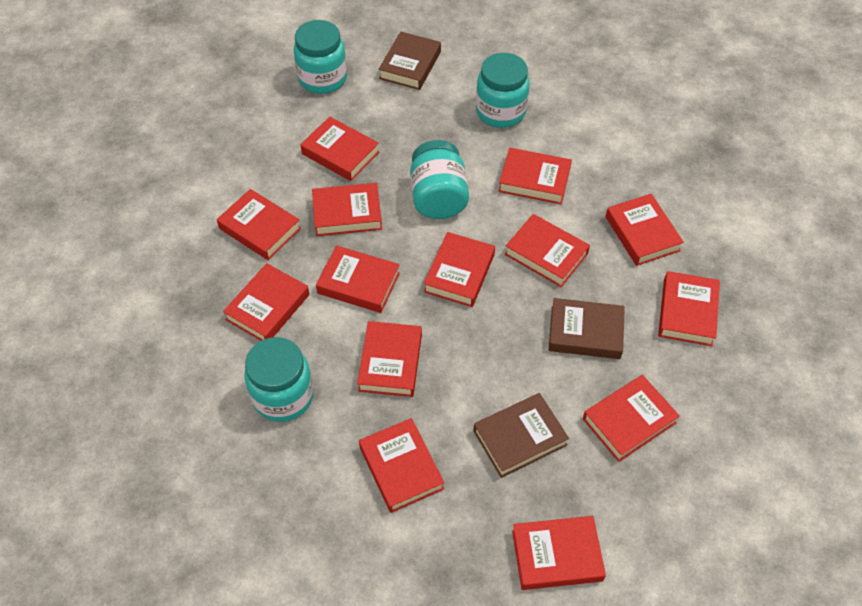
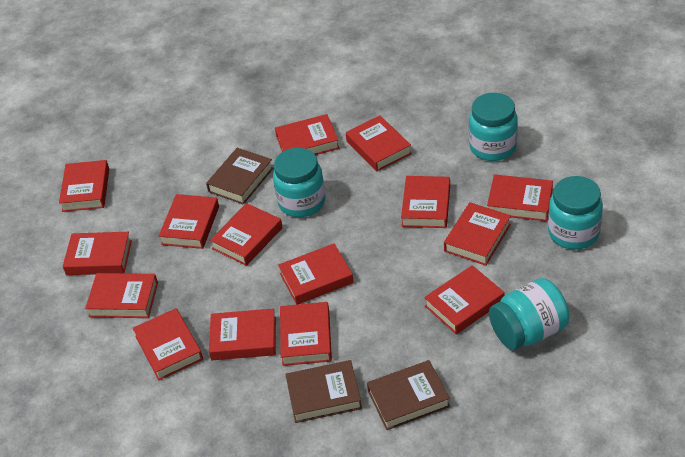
red book: [217,189,301,260] [223,263,309,341] [300,117,379,181] [312,183,382,236] [316,245,400,313] [357,321,422,397] [359,418,444,513] [424,232,495,307] [498,148,572,204] [505,214,590,287] [512,516,606,590] [583,375,680,462] [605,194,684,266] [658,271,720,346] = 14 -> [59,160,109,212] [63,232,132,275] [85,273,158,318] [133,308,203,380] [159,194,219,249] [209,308,276,360] [210,203,283,266] [275,114,340,155] [278,244,354,305] [280,302,332,366] [346,115,412,171] [401,176,450,228] [424,265,504,334] [444,202,511,266] [487,174,553,221] = 15

